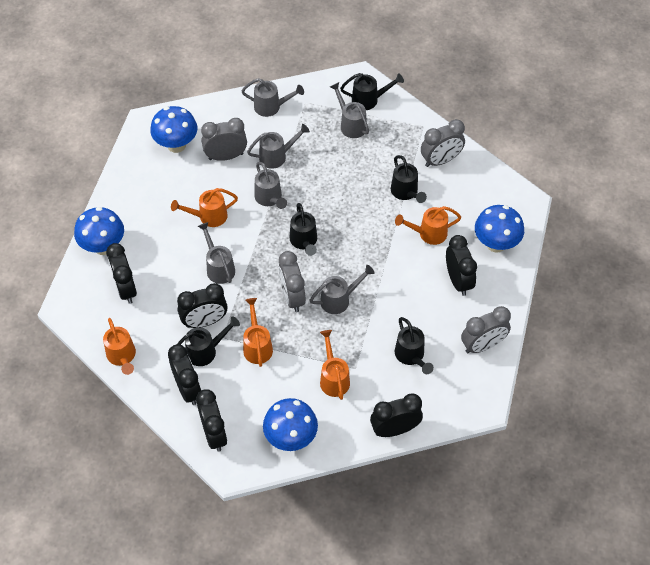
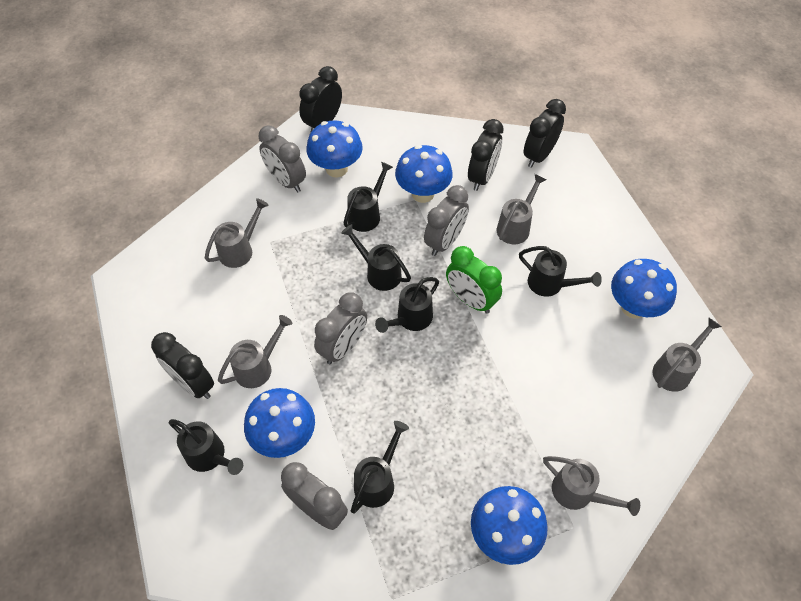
black clock: [106,243,137,304] [168,345,201,405] [177,283,228,328] [196,389,227,452] [370,393,423,437] [446,235,477,296] = 6 -> [151,332,214,399] [299,66,342,133] [468,119,504,191] [524,99,566,168] = 4
black watering can: [177,316,240,366] [290,203,317,256] [340,73,404,110] [391,155,427,203] [395,317,434,374] = 5 -> [169,419,243,475] [341,224,411,291] [343,162,393,232] [351,421,409,513] [375,277,439,333] [519,246,602,297] = 6
blue mushroom: [74,207,124,255] [150,106,197,153] [263,398,318,451] [475,205,524,252] = 4 -> [244,388,315,458] [306,121,363,177] [395,145,453,203] [471,486,548,565] [611,259,677,319] = 5
green clock: none = 0 -> [446,246,502,314] = 1
grey watering can: [198,222,235,284] [242,78,304,117] [247,124,310,169] [254,162,287,209] [309,265,375,314] [330,82,369,138] = 6 -> [205,198,269,268] [218,315,293,388] [497,174,546,244] [543,456,640,516] [653,318,722,392] = 5
orange watering can: [103,318,136,375] [171,188,238,227] [243,298,273,367] [320,330,350,400] [395,206,461,245] = 5 -> none = 0

